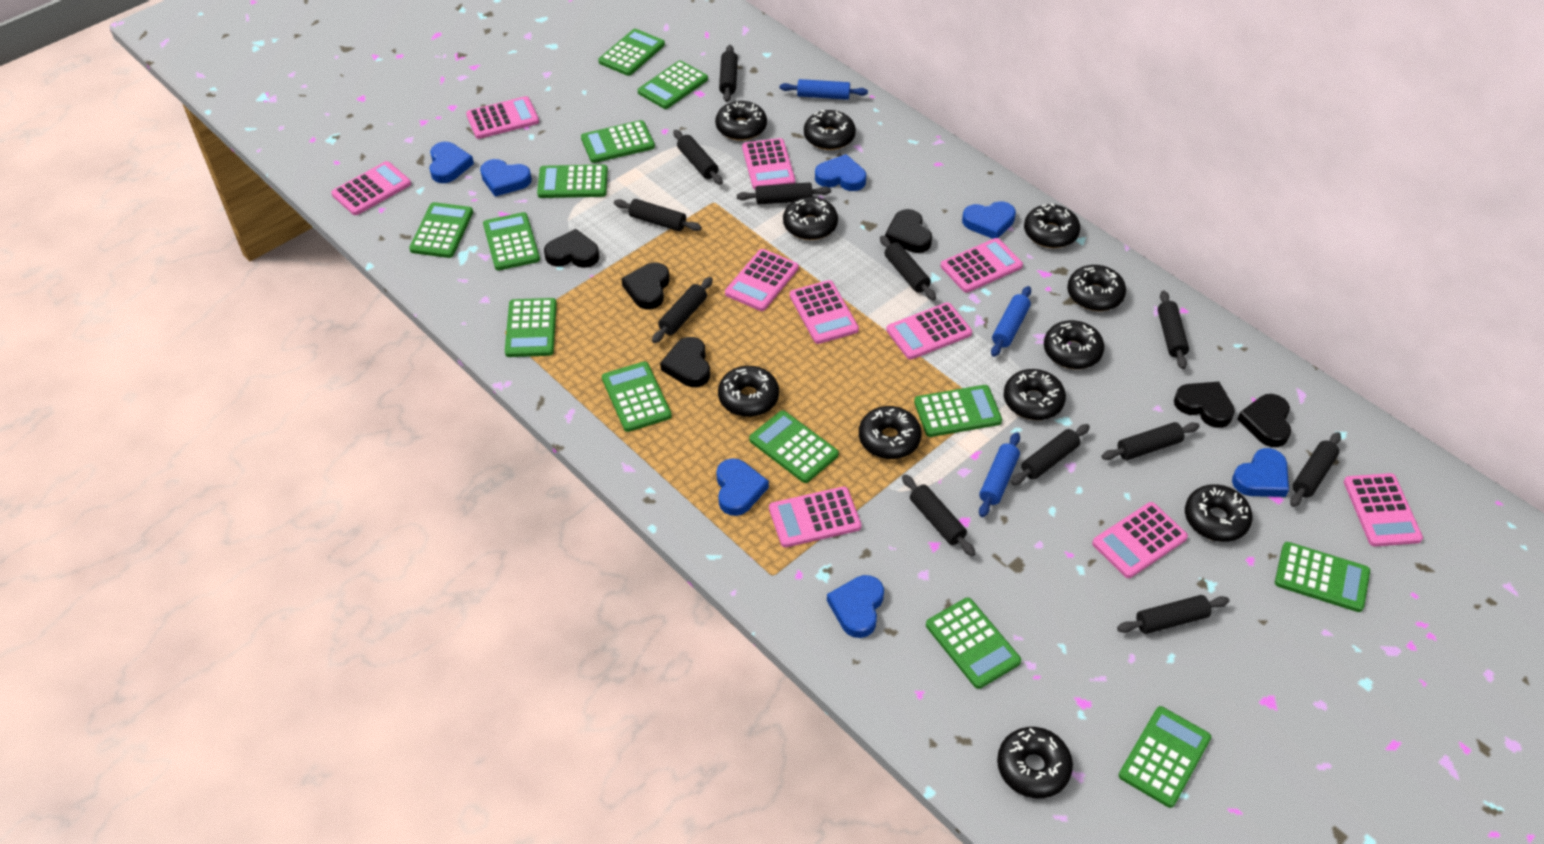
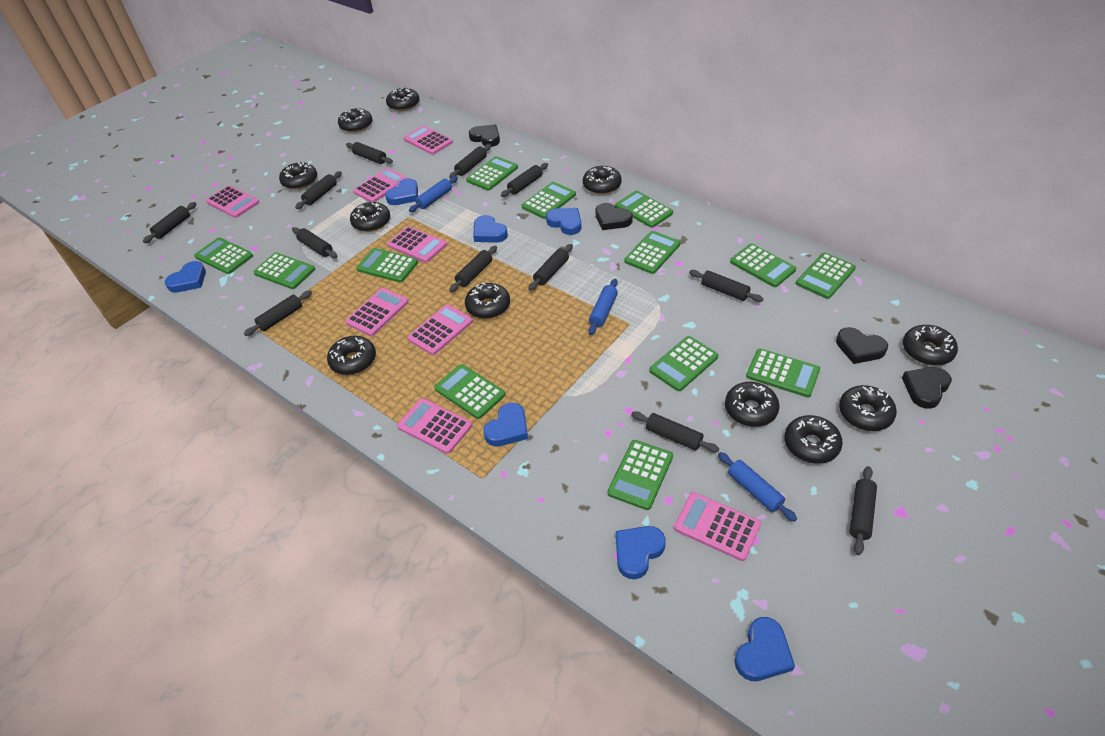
black heart: [544,229,599,268] [621,263,669,309] [660,337,710,387] [885,209,932,253] [1174,382,1235,428] [1237,394,1291,447] = 6 -> [469,125,500,147] [596,203,633,230] [836,327,888,364] [902,367,952,409] = 4
pink calculator: [331,161,411,215] [466,96,539,139] [725,249,799,311] [742,138,795,189] [769,487,861,548] [790,280,859,344] [886,302,972,360] [941,238,1023,293] [1092,502,1188,578] [1344,473,1423,546] = 10 -> [206,185,259,218] [345,288,409,336] [353,168,407,202] [387,226,447,263] [397,398,472,454] [404,126,453,155] [407,305,473,355] [674,492,761,561] = 8

